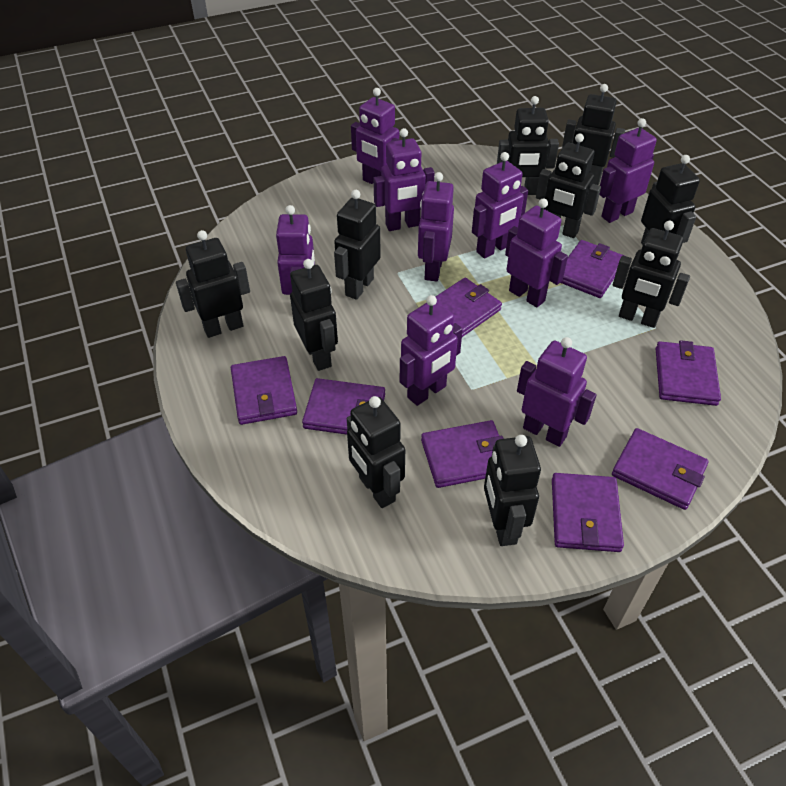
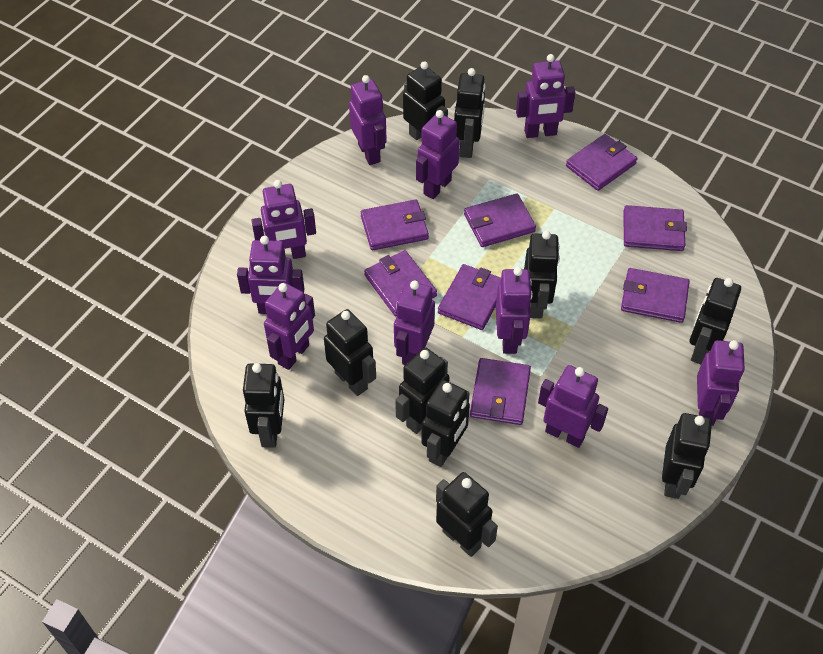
purple robot: [276,205,315,295] [351,88,400,184] [373,128,435,231] [400,295,463,406] [418,172,454,281] [472,152,528,258] [505,198,568,307] [517,337,597,447] [599,118,657,223] = 9 -> [237,236,304,314] [251,180,316,259] [264,282,315,370] [349,75,387,165] [394,280,435,365] [416,110,460,199] [496,267,533,354] [516,54,575,138] [538,365,608,448] [697,340,745,426] = 10

